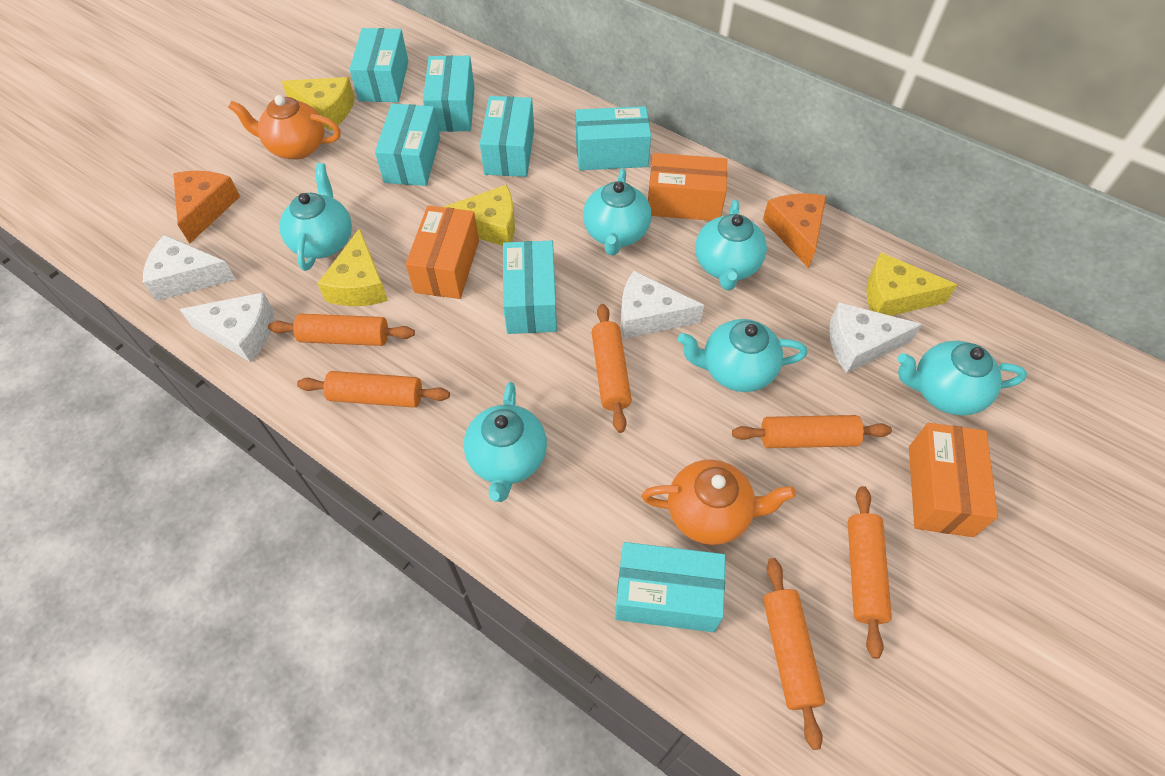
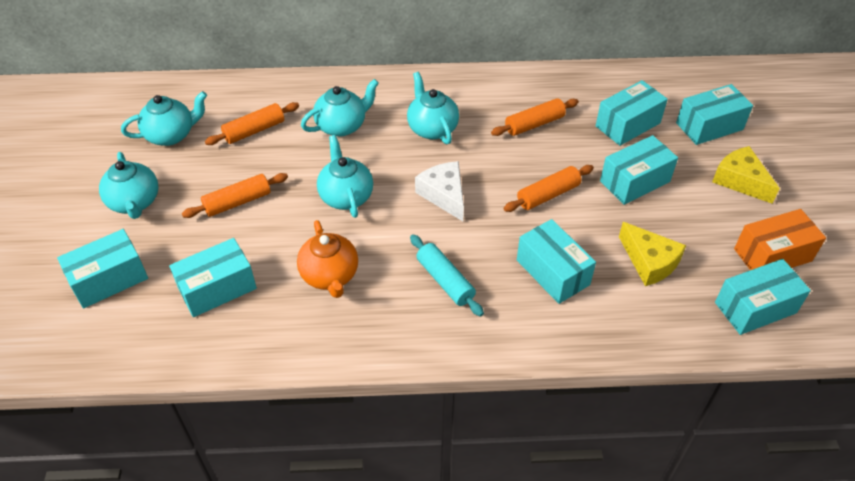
orange box: [406,205,479,299] [648,153,727,221] [909,423,998,537] = 3 -> [734,209,826,270] = 1
orange cheese: [173,171,240,244] [763,193,826,268] = 2 -> none = 0
orange rolling pin: [268,314,415,346] [297,371,450,408] [592,304,632,433] [732,415,892,448] [763,558,825,750] [848,486,892,659] = 6 -> [182,173,288,218] [205,102,299,145] [491,98,579,136] [503,165,594,212] = 4
orange teapot: [228,95,341,160] [641,460,796,545] = 2 -> [297,220,358,298] = 1
turquoise rolling pin: none = 0 -> [410,234,484,317] = 1
turquoise teapot: [279,163,352,271] [464,382,547,502] [583,169,652,255] [678,319,807,392] [695,200,767,290] [897,341,1027,415] = 6 -> [99,152,158,219] [121,91,207,146] [301,79,379,137] [317,135,373,218] [407,72,459,144] = 5
white cheese: [143,235,236,301] [179,292,274,362] [621,271,704,339] [829,302,922,373] = 4 -> [415,161,464,221] = 1
yellow cheese: [281,77,355,131] [317,228,388,306] [444,185,515,246] [866,252,957,316] = 4 -> [619,222,686,286] [712,146,780,204] = 2

